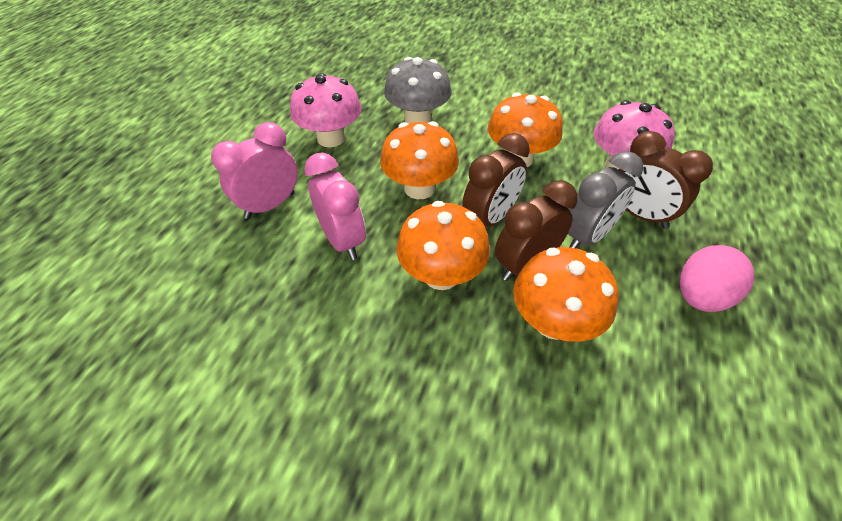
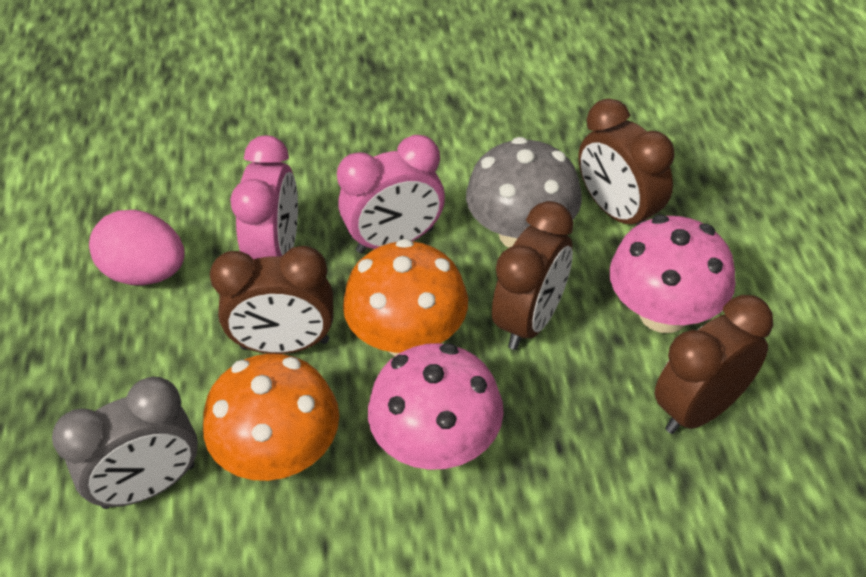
brown clock: [462,133,530,227] [495,180,578,281] [619,131,713,229] = 3 -> [210,246,333,354] [492,201,573,350] [578,99,675,225] [655,295,773,434] = 4
orange mushroom: [380,121,459,199] [396,201,490,290] [488,92,563,167] [513,247,618,342] = 4 -> [203,354,339,481] [343,239,468,356] = 2

